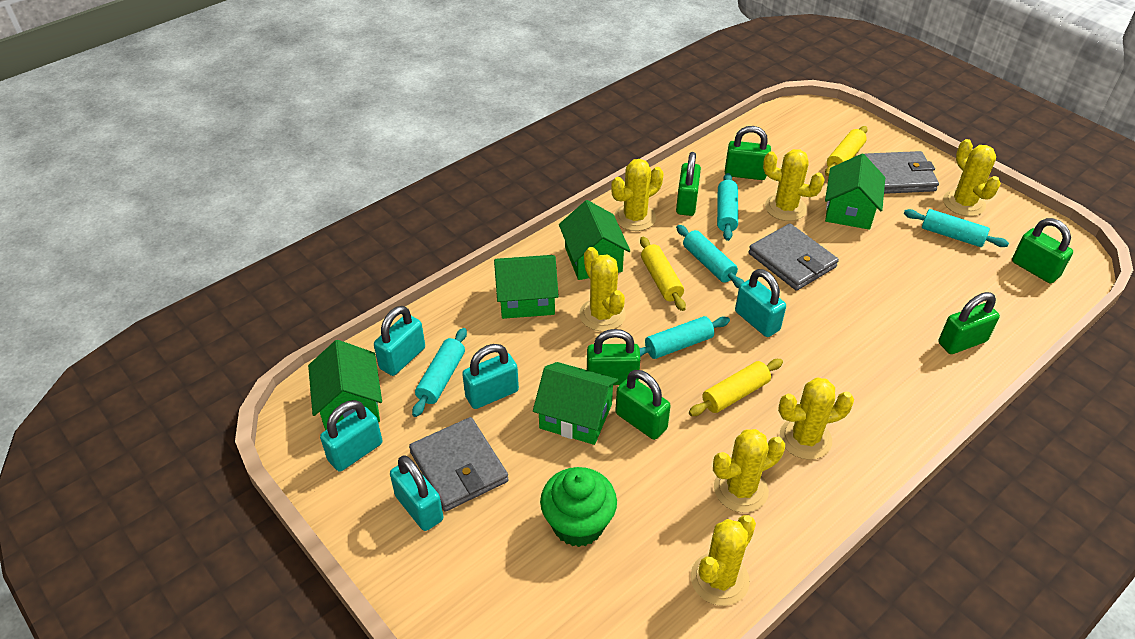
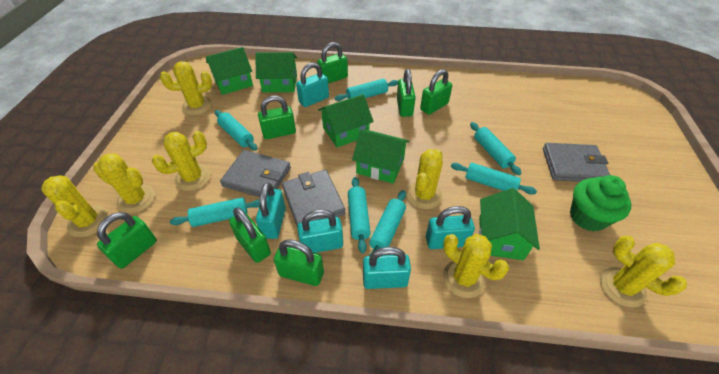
green padlock: [587,329,641,385] [615,370,671,440] [676,152,701,216] [725,126,771,180] [938,292,1000,354] [1012,218,1073,284] = 6 -> [97,212,157,269] [229,207,271,263] [258,96,296,139] [274,239,324,286] [317,42,348,84] [397,69,416,117] [420,69,452,115] = 7
turquoise rolling pin: [412,328,467,417] [640,316,730,359] [676,225,744,288] [717,173,738,241] [904,209,1009,247] = 5 -> [170,198,260,227] [215,110,257,151] [335,79,398,101] [348,177,371,254] [369,190,406,256] [451,163,537,195] [470,122,522,175] = 7
yellow rolling pin: [640,237,686,311] [689,359,783,416] [825,126,868,176] = 3 -> none = 0

